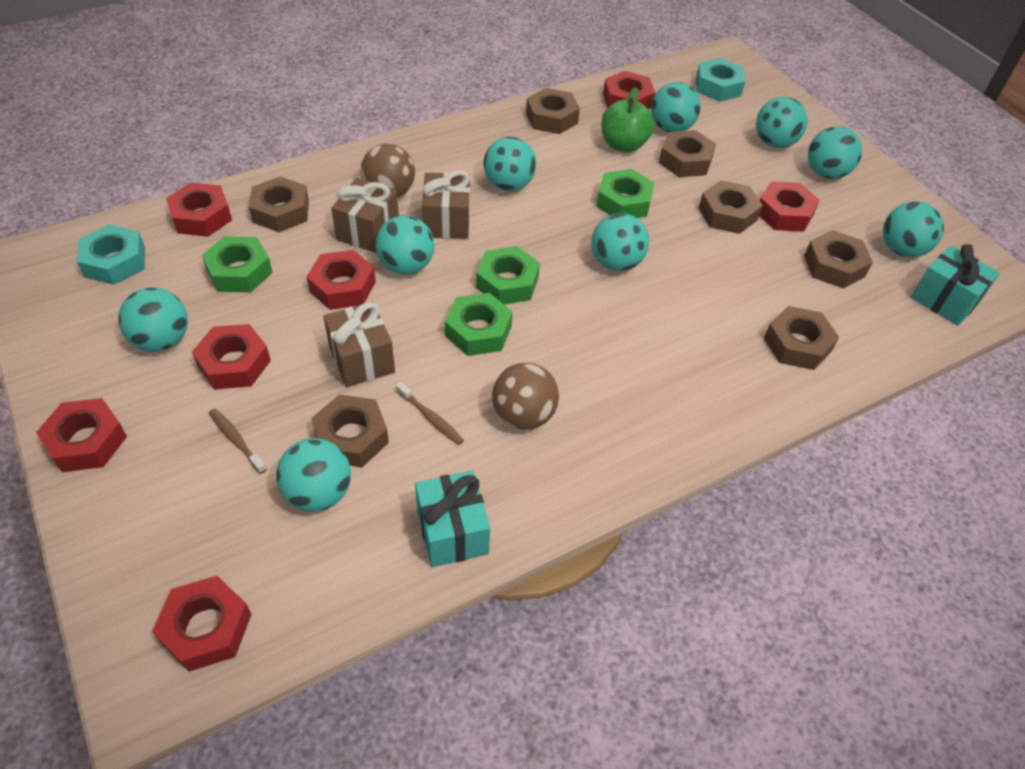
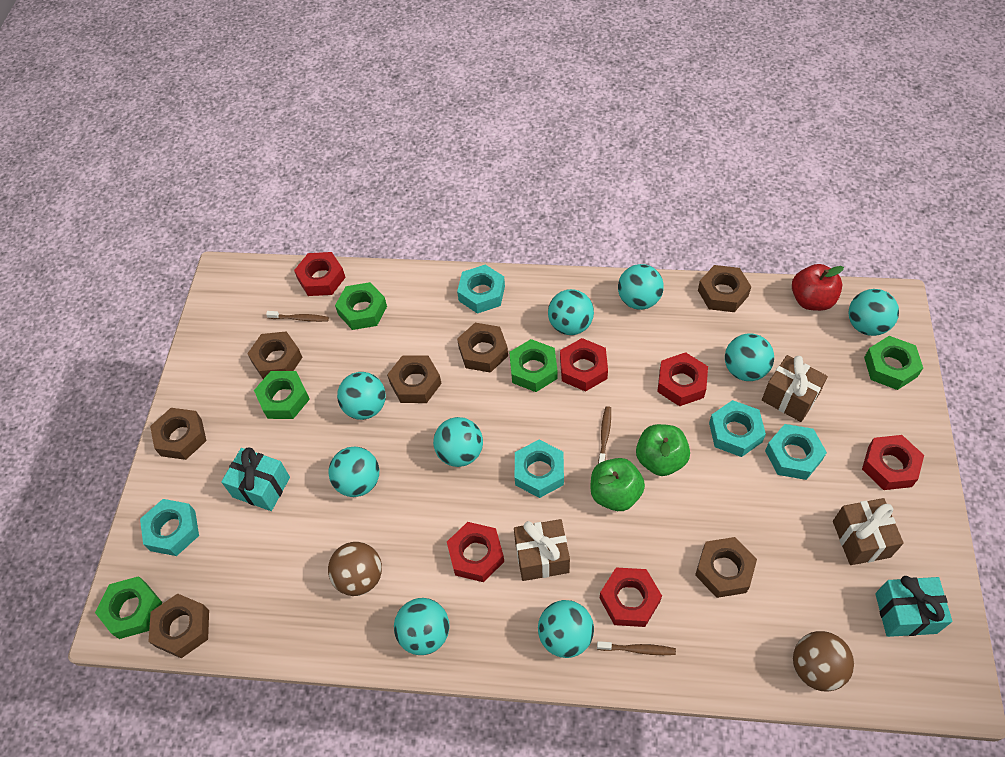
brown toothbrush: [209,409,267,474] [396,382,464,445] = 2 -> [266,311,329,322] [597,641,676,655] [598,406,611,464] = 3
green apple: [601,87,654,153] = 1 -> [590,458,645,511] [636,424,690,476] = 2
green nut: [202,236,273,292] [445,293,513,356] [476,246,540,304] [596,169,654,218] = 4 -> [95,576,162,639] [254,371,310,419] [335,282,387,330] [509,339,557,392] [864,336,923,390] = 5
red apple: none = 0 -> [792,264,844,311] = 1
red nut: [36,398,127,472] [152,576,252,672] [166,183,232,237] [192,324,271,390] [306,250,376,310] [603,71,655,109] [759,181,820,232] = 7 -> [294,252,346,296] [447,522,504,582] [560,338,608,391] [600,568,662,627] [657,352,708,406] [862,435,924,490] = 6
turquoise nut: [77,224,145,285] [696,58,745,102] = 2 -> [140,499,199,556] [457,265,505,314] [515,440,564,498] [709,400,766,457] [765,424,827,480] = 5

